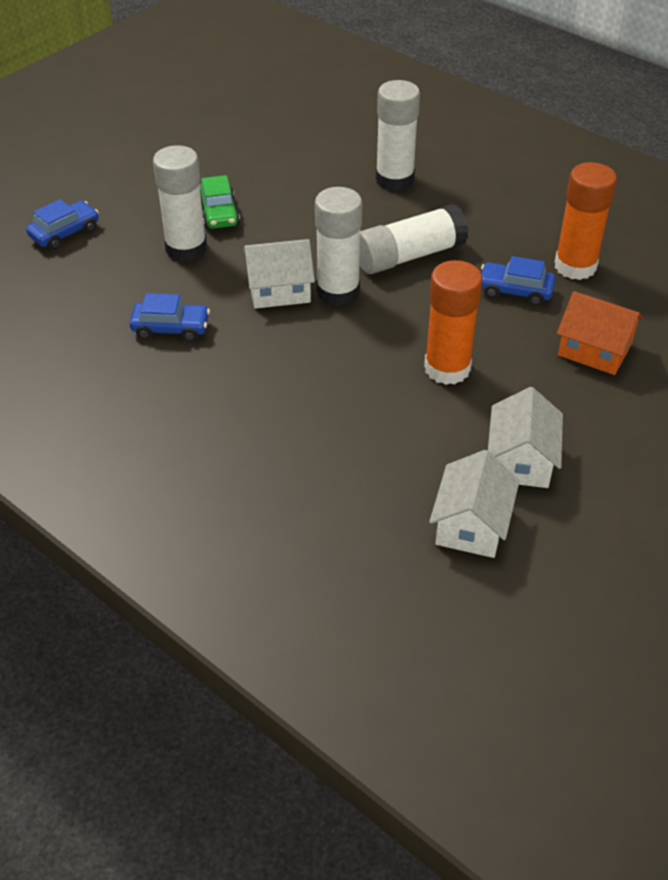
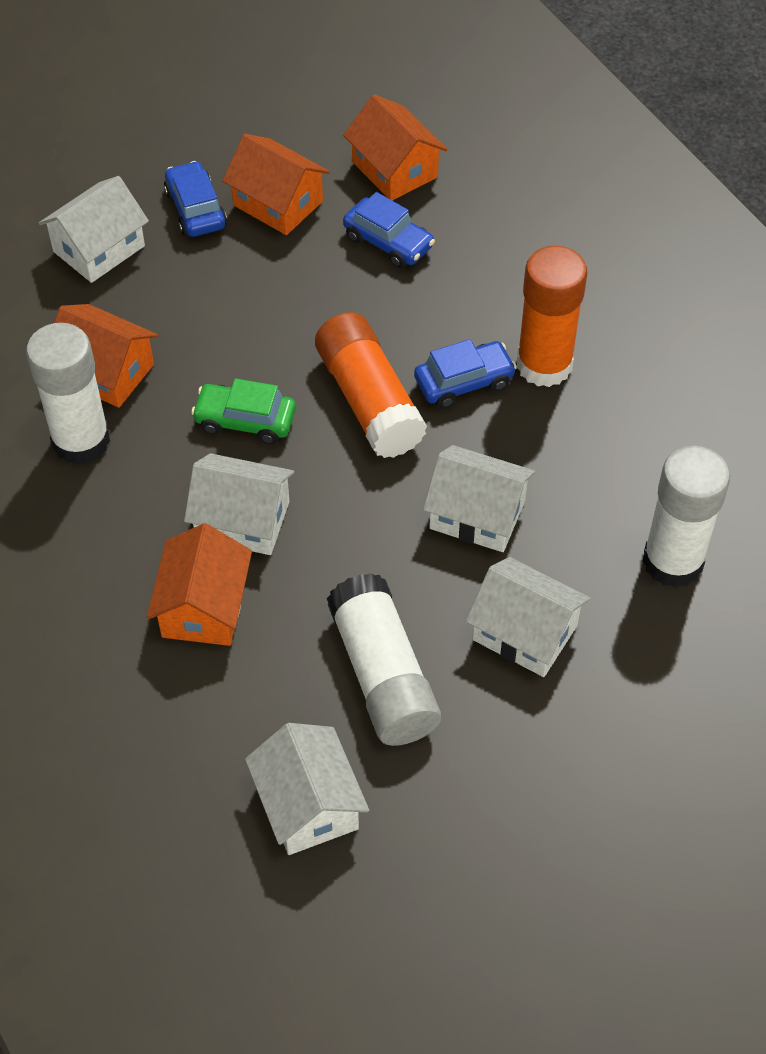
orange house: [557,291,644,375] = 1 -> [54,304,158,408] [147,523,252,646] [222,134,330,235] [343,94,447,201] = 4
white glue stick: [153,145,207,262] [315,187,362,306] [359,204,469,274] [376,80,420,191] = 4 -> [26,323,110,465] [327,573,441,746] [642,446,730,588] = 3
white house: [243,239,315,309] [429,450,520,558] [488,387,563,488] = 3 -> [39,176,149,283] [184,453,294,555] [245,723,369,855] [423,445,535,552] [465,557,590,677] = 5

